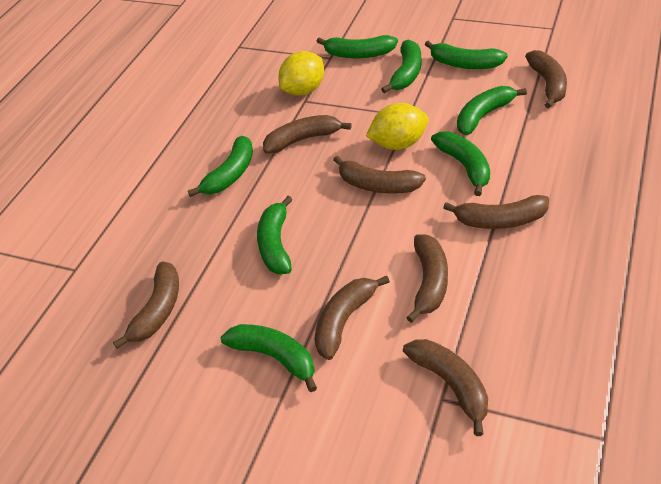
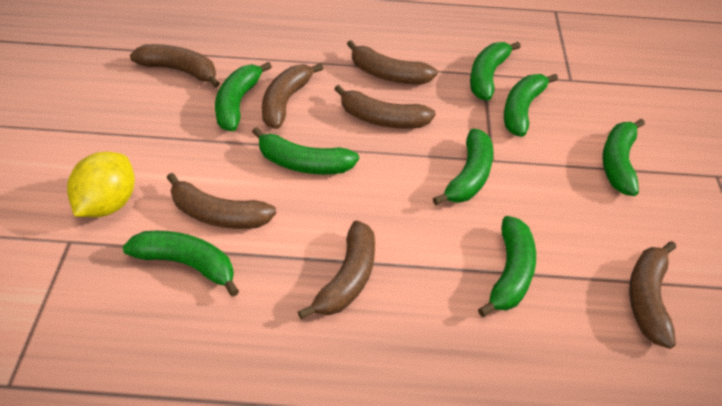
brown banana: [113,261,179,349] [263,115,352,154] [314,276,390,360] [333,156,426,194] [403,339,488,436] [406,234,448,323] [443,195,549,229] [525,50,567,108] = 8 -> [130,44,220,88] [167,173,276,229] [262,63,324,129] [297,220,375,319] [334,85,436,129] [347,40,438,84] [629,241,676,349] = 7
yellow lemon: [279,51,324,96] [366,103,429,150] = 2 -> [67,152,135,217] = 1

